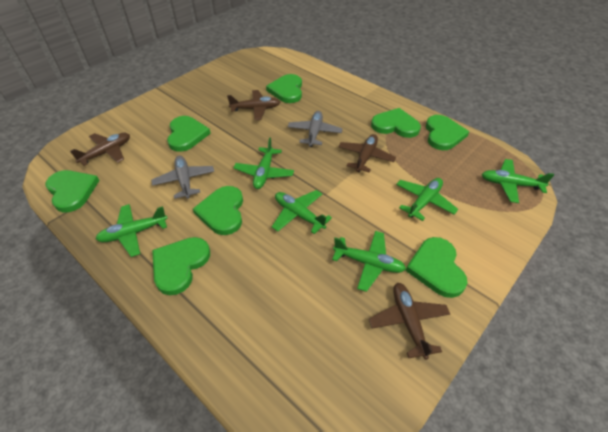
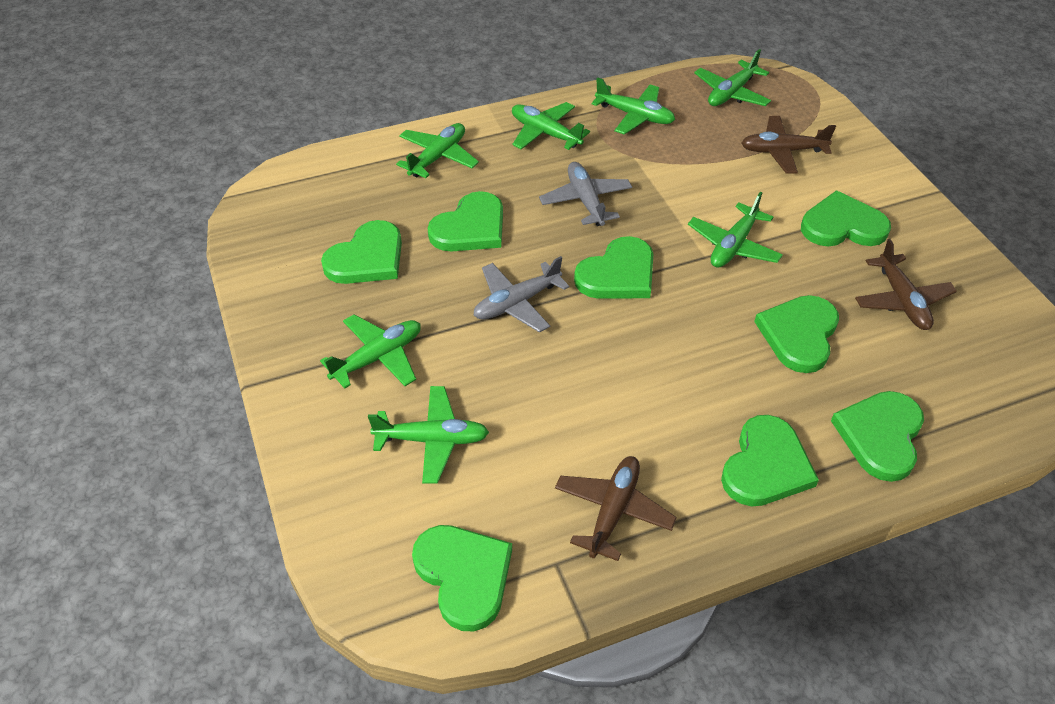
brown plane: [70,133,130,166] [227,90,280,120] [338,134,396,173] [369,283,450,360] = 4 -> [555,456,677,561] [742,116,836,174] [855,239,957,330] = 3
green plane: [96,204,168,257] [234,138,294,189] [272,190,332,234] [332,231,406,292] [396,178,458,221] [482,159,554,203] = 6 -> [320,315,421,388] [368,386,489,484] [396,123,479,178] [512,102,590,150] [592,77,675,135] [688,192,783,268] [694,49,771,106] = 7

